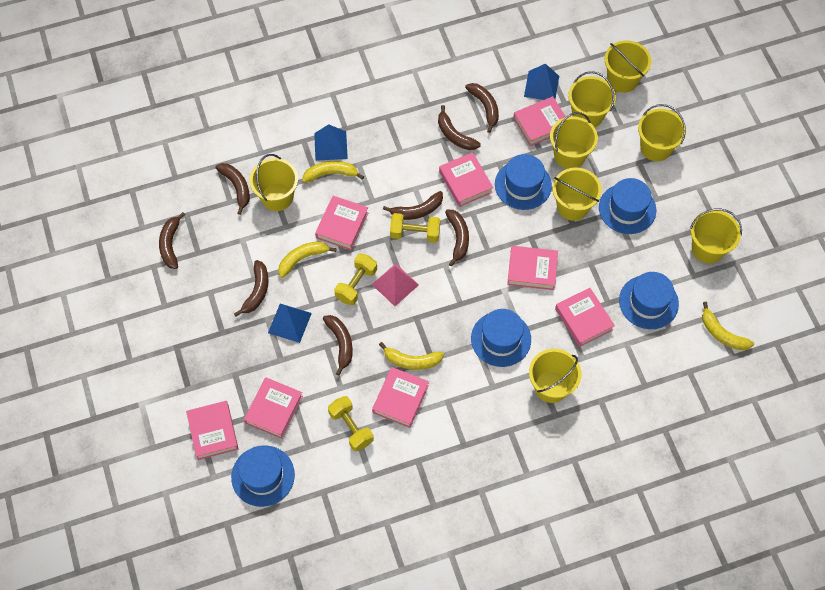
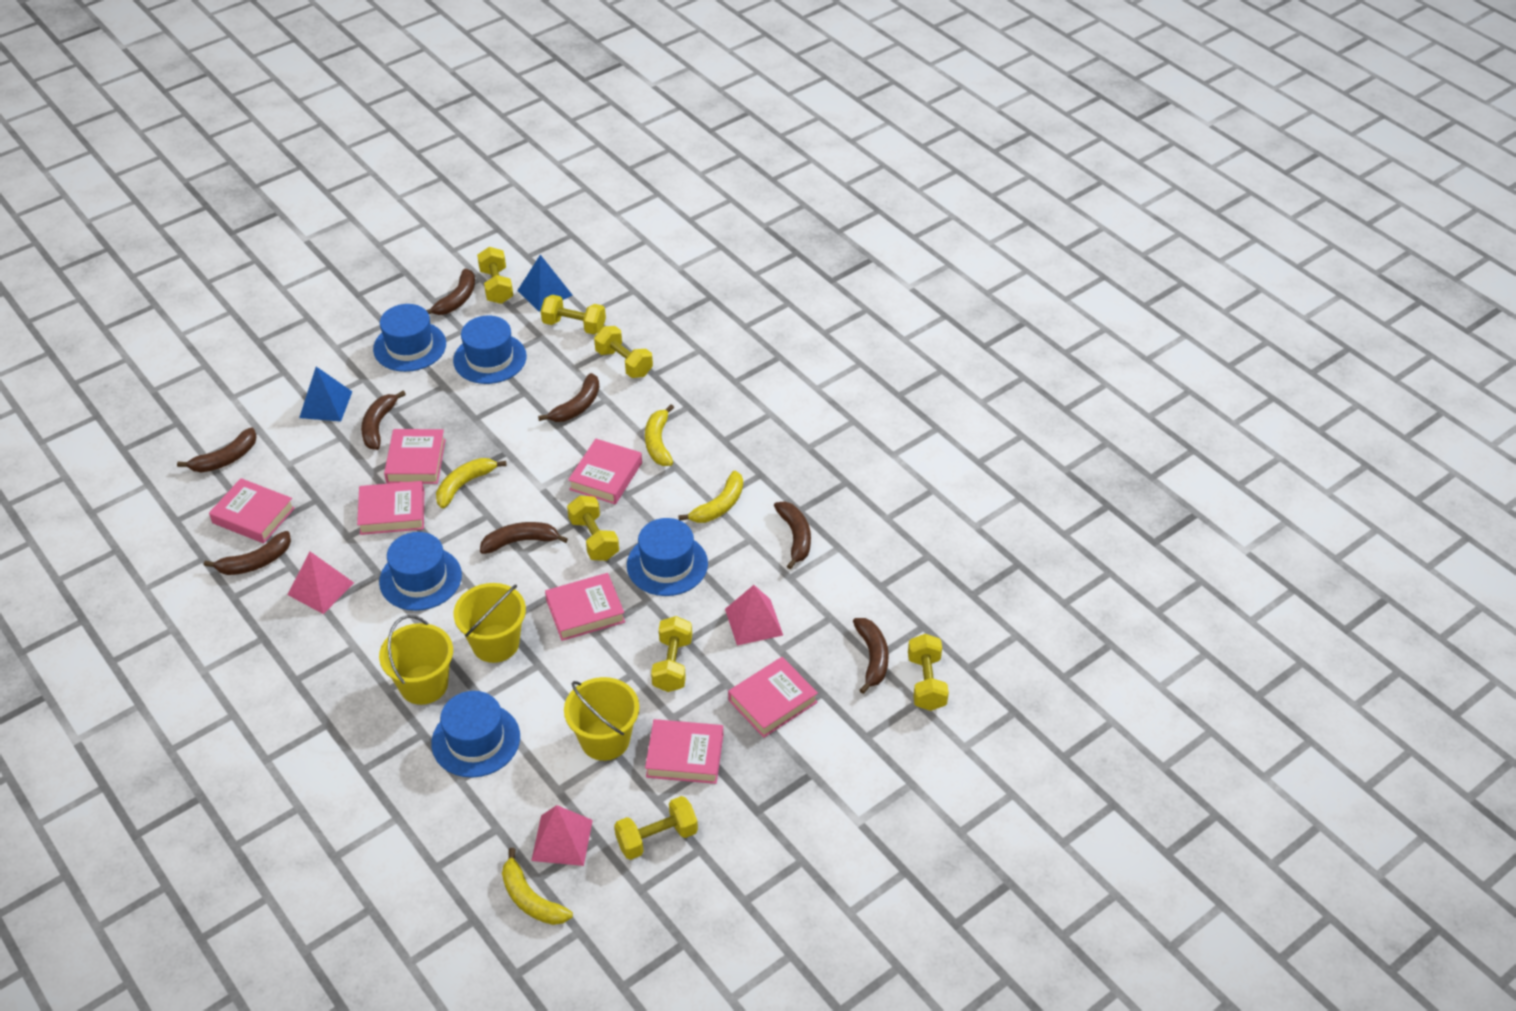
blue pyramid: [268,304,312,343] [314,124,348,161] [524,64,559,100] = 3 -> [299,367,352,422] [517,255,572,312] = 2
pink book: [186,401,238,460] [244,377,303,439] [315,196,368,250] [372,367,429,428] [439,152,493,207] [507,246,558,290] [513,96,566,146] [555,288,615,347] = 8 -> [209,478,295,543] [357,481,424,535] [384,429,446,484] [545,573,625,641] [568,439,642,504] [645,719,723,784] [728,657,818,738] = 7
pink pyramid: [371,264,419,306] = 1 -> [288,552,354,614] [531,805,593,866] [725,585,783,646] = 3
yellow bucket: [249,154,298,211] [529,349,581,403] [550,112,598,169] [553,167,602,221] [568,71,616,127] [605,40,651,93] [638,104,686,161] [690,209,742,263] = 8 -> [379,615,453,705] [453,583,526,663] [564,677,639,761] = 3
yellow dumbbell: [328,396,374,451] [334,253,377,305] [390,213,440,242] = 3 -> [477,247,513,304] [541,295,606,335] [567,496,619,561] [594,326,653,378] [614,796,698,860] [651,616,692,692] [908,634,949,711] = 7

